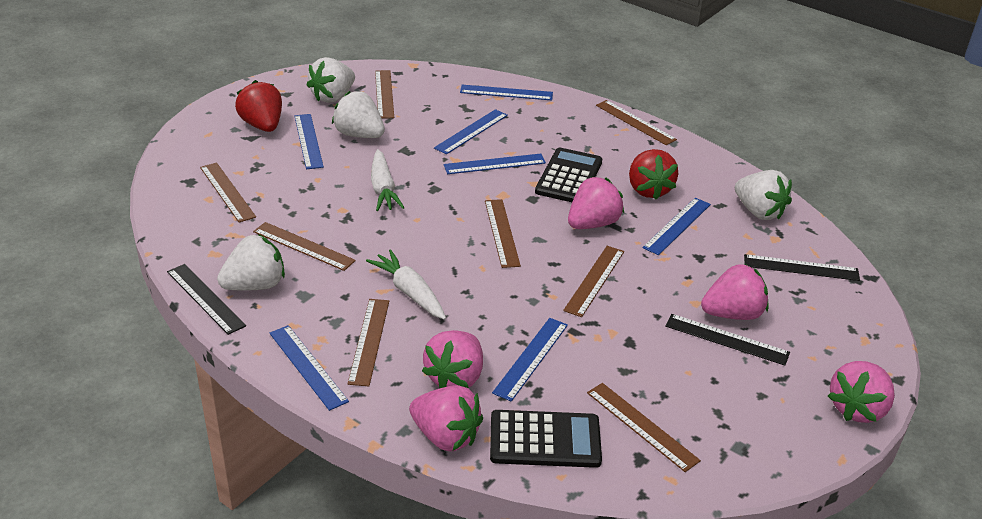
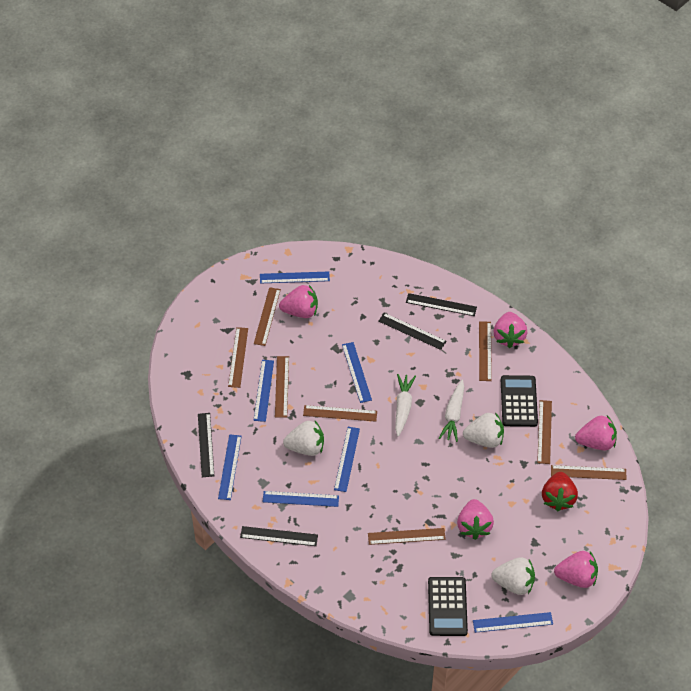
black ruler: [167,264,246,335] [665,314,790,366] [744,254,860,281] = 3 -> [198,413,214,477] [240,526,318,546] [379,313,447,350] [406,293,477,316] = 4
red strawberry: [235,80,282,132] [629,149,678,200] = 2 -> [542,472,578,511] = 1
white strawberry: [217,234,285,291] [307,57,355,103] [332,91,385,138] [735,170,792,220] = 4 -> [283,421,324,456] [463,413,504,448] [491,557,535,595] = 3

